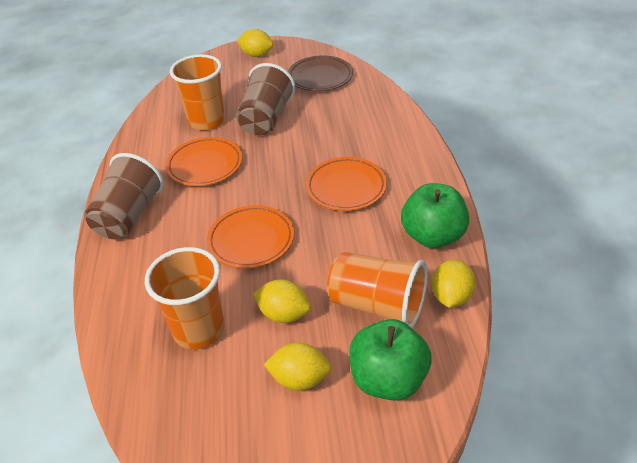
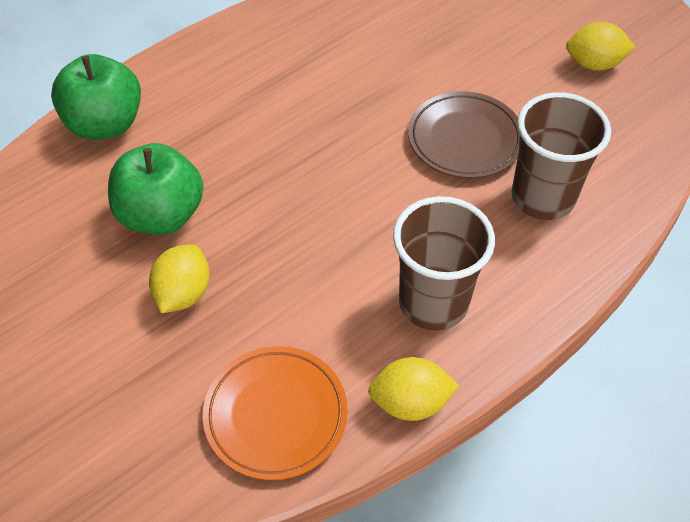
orange cup: [145,247,225,349] [170,54,225,131] [327,252,428,328] = 3 -> none = 0
orange plate: [165,137,242,186] [207,205,294,269] [306,157,387,211] = 3 -> [203,346,348,480] = 1
yellow lemon: [237,29,273,57] [253,279,311,323] [264,342,331,391] [432,259,476,308] = 4 -> [149,244,210,313] [368,357,459,421] [566,22,635,71] = 3

